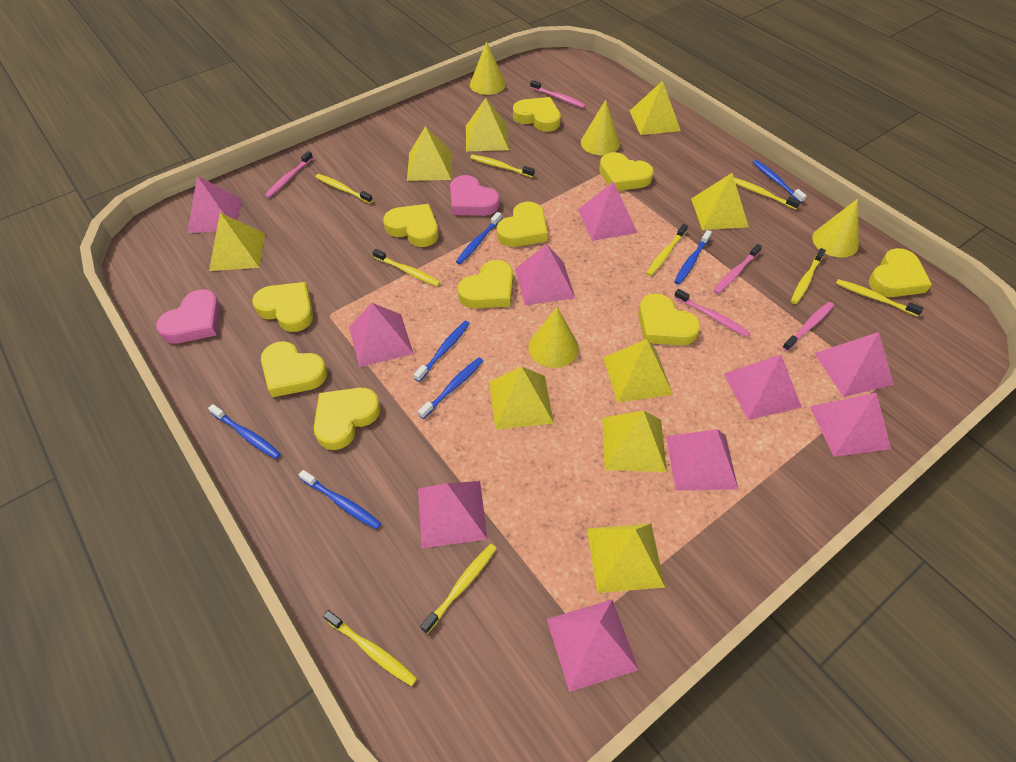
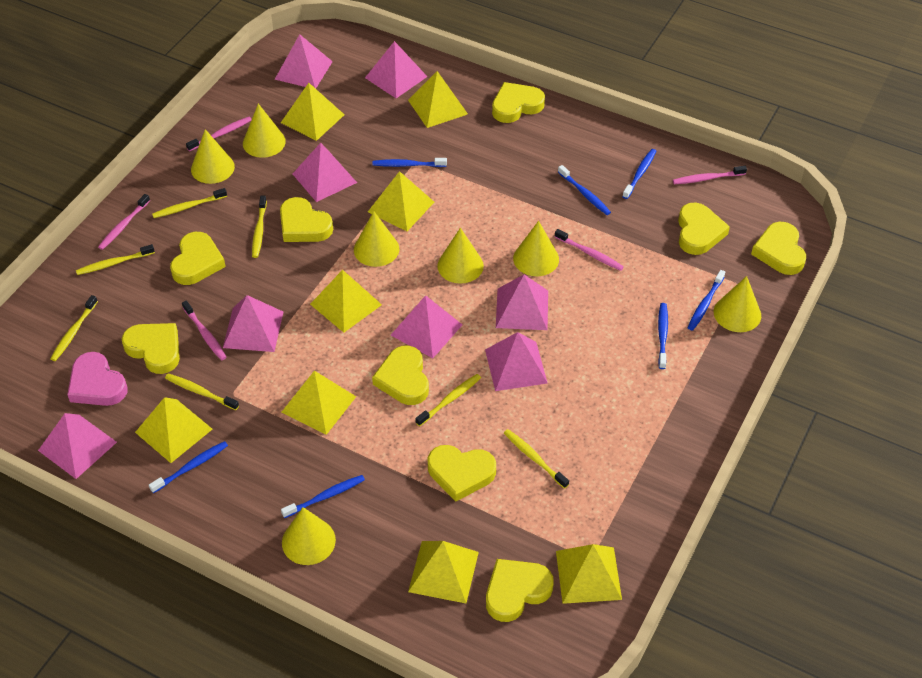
pink heart: [156,290,221,343] [450,175,499,216] = 2 -> [67,352,127,406] = 1
pink pyramid: [187,176,242,233] [349,303,414,368] [418,481,488,548] [515,244,575,305] [547,600,639,692] [578,181,637,241] [666,429,738,491] [724,355,802,420] [810,393,891,457] [814,332,894,397] = 10 -> [38,413,117,479] [223,295,283,352] [275,34,333,89] [293,143,357,202] [365,41,427,98] [391,295,462,358] [485,332,547,391] [496,274,548,330] = 8
yellow cone: [470,41,506,95] [528,307,579,368] [581,100,620,155] [812,199,859,258] = 4 -> [191,129,235,184] [243,103,286,158] [282,507,336,565] [354,211,399,267] [437,228,484,284] [513,221,559,276] [714,276,761,332] = 7
yellow heart: [252,282,313,332] [261,341,327,397] [313,388,381,450] [383,204,438,247] [457,260,513,308] [497,202,548,247] [513,97,561,132] [599,152,654,191] [638,294,700,345] [868,248,932,297] = 10 -> [122,323,180,374] [170,232,226,285] [280,197,333,242] [372,346,429,405] [428,445,496,502] [486,559,554,622] [492,82,545,123] [678,203,730,255] [751,222,806,275] = 9
yellow pyramid: [209,213,265,271] [407,126,452,181] [466,98,509,151] [489,366,554,430] [587,524,665,593] [602,410,667,472] [603,339,673,403] [630,81,681,135] [691,173,749,230] = 9 -> [135,397,213,463] [281,83,345,141] [282,371,356,435] [310,270,382,333] [368,171,434,231] [408,71,468,128] [408,541,479,603] [556,544,622,604] = 8
yellow toothbrush: [315,174,373,203] [323,610,417,686] [372,249,441,287] [420,544,497,634] [470,154,535,178] [646,224,688,276] [734,178,801,210] [791,248,826,304] [836,279,923,317] = 9 -> [50,295,98,361] [76,244,155,275] [152,188,227,218] [165,373,239,410] [252,195,267,258] [415,374,481,426] [504,429,569,489] = 7

